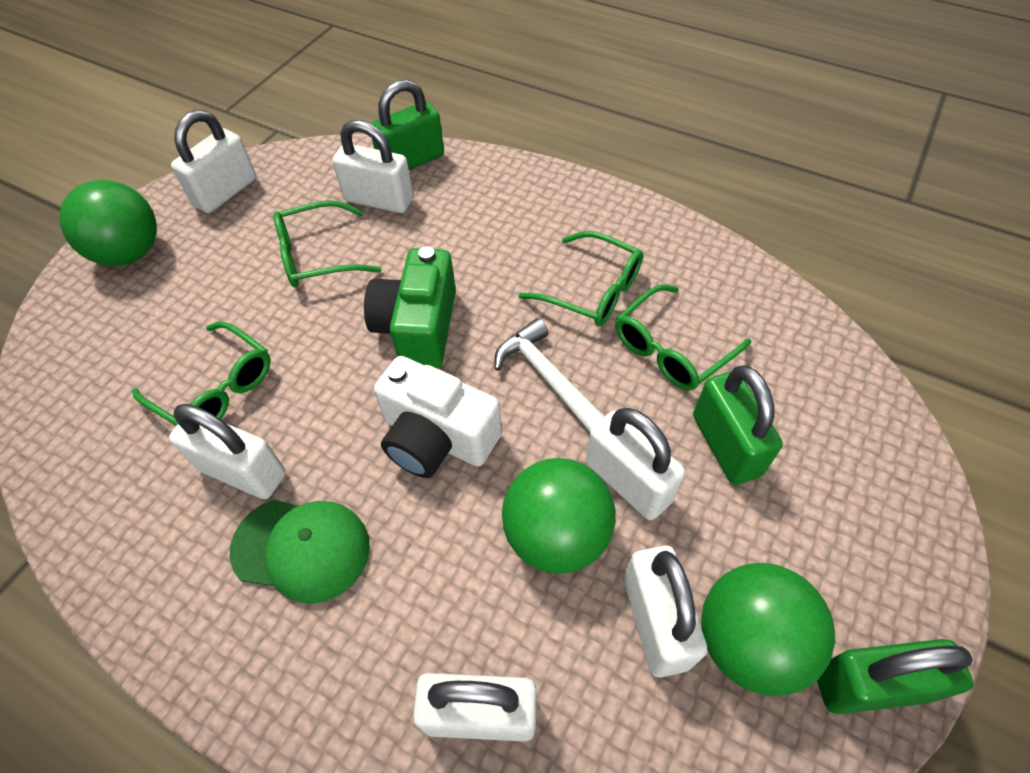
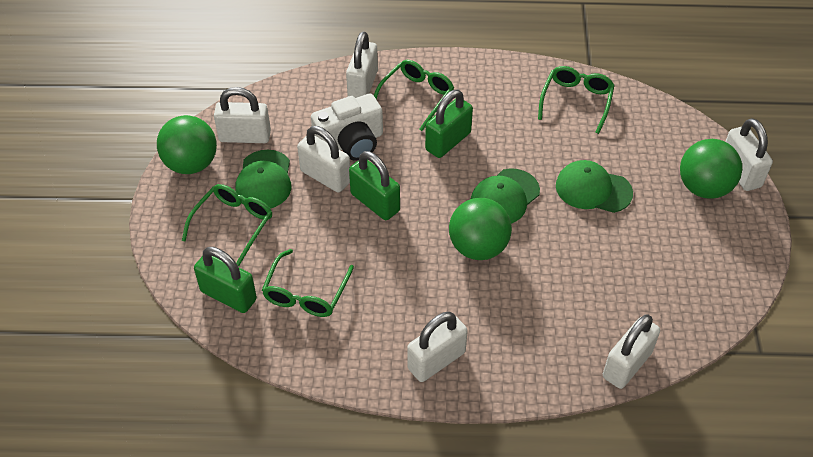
green camera: [364,246,456,368] = 1 -> none = 0
green cap: [230,500,370,604] = 1 -> [235,150,291,209] [471,168,540,224] [556,160,633,213] = 3
white hammer: [495,318,605,432] = 1 -> none = 0

